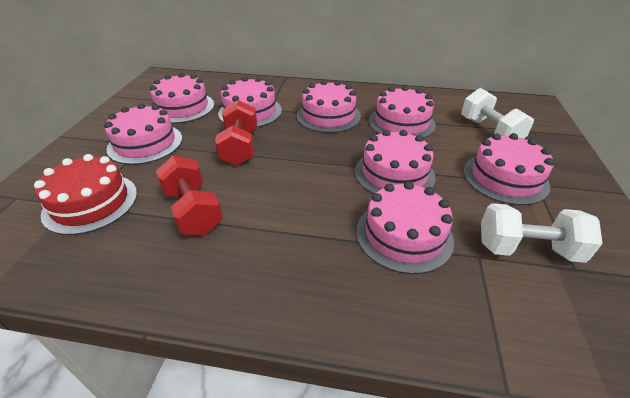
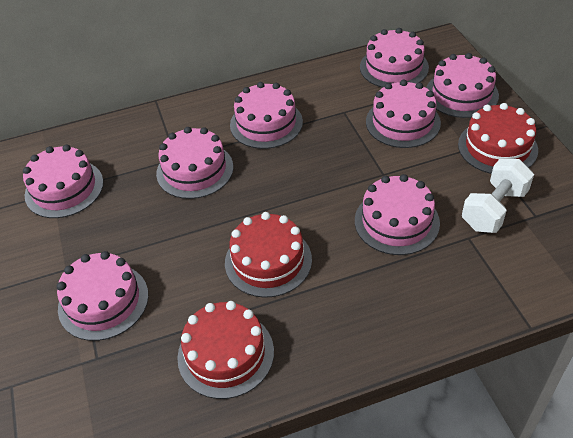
red cake: [34,154,137,235] = 1 -> [177,301,274,399] [225,212,312,298] [458,103,538,174] = 3
red dumbbell: [156,156,223,235] [215,100,257,166] = 2 -> none = 0
white dumbbell: [461,88,534,139] [481,203,603,263] = 2 -> [462,159,534,233] = 1

